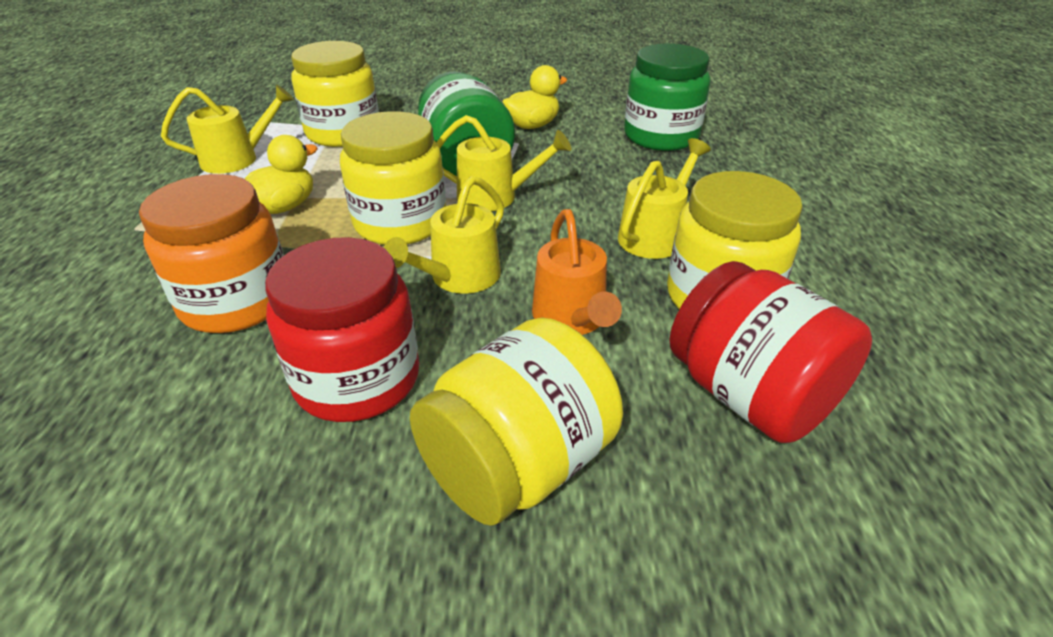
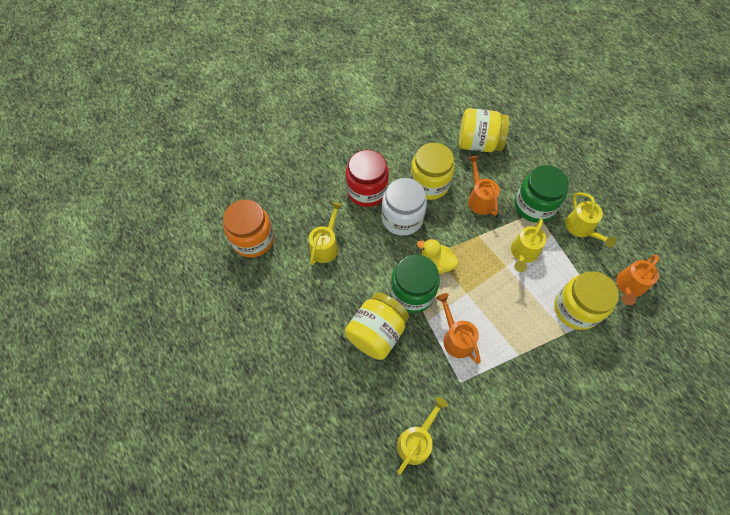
orange watering can: [532,209,622,335] = 1 -> [437,293,480,364] [468,156,500,216] [616,254,659,305] = 3
red jar: [265,237,419,422] [669,261,872,443] = 2 -> [346,150,389,207] = 1
white jar: none = 0 -> [381,178,427,236] = 1
yellow duck: [245,135,318,214] [502,65,567,129] = 2 -> [417,239,459,274] = 1

